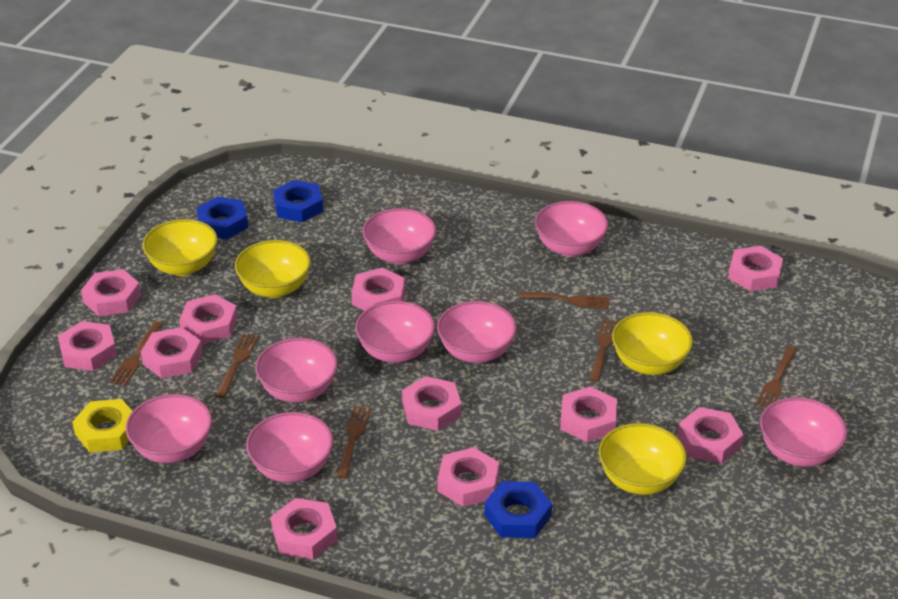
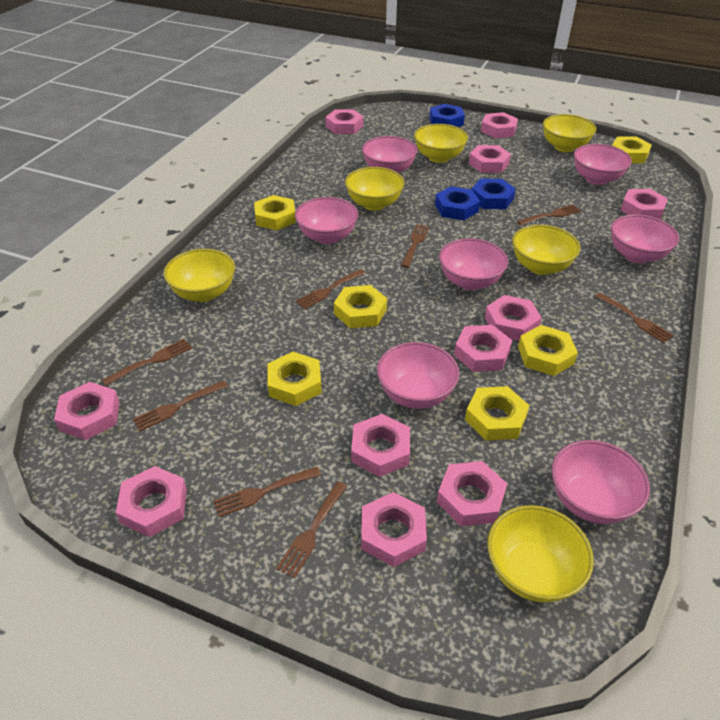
brown fork: [109,321,163,386] [215,333,259,398] [336,406,371,478] [519,292,610,309] [589,319,619,382] [755,346,797,408] = 6 -> [102,339,192,386] [133,380,228,431] [213,467,321,517] [276,481,347,578] [296,269,366,309] [401,224,430,268] [517,205,581,226] [595,293,674,343] = 8
pink bowl: [126,394,212,463] [246,412,333,483] [255,338,338,403] [355,301,435,363] [362,208,436,264] [437,301,517,363] [535,201,608,257] [760,397,847,467] = 8 -> [295,197,358,244] [362,136,417,173] [377,342,460,409] [439,238,508,290] [552,440,650,524] [574,144,632,185] [611,214,679,263] = 7
yellow bowl: [142,219,218,276] [235,240,311,298] [599,423,687,495] [612,312,693,375] = 4 -> [164,249,235,302] [345,167,404,211] [414,124,468,163] [488,505,594,603] [512,225,581,275] [543,114,596,152] = 6
yellow nut: [72,399,133,452] = 1 -> [254,195,296,230] [267,352,322,406] [334,285,387,328] [465,386,530,440] [518,325,578,376] [612,137,652,163] = 6

